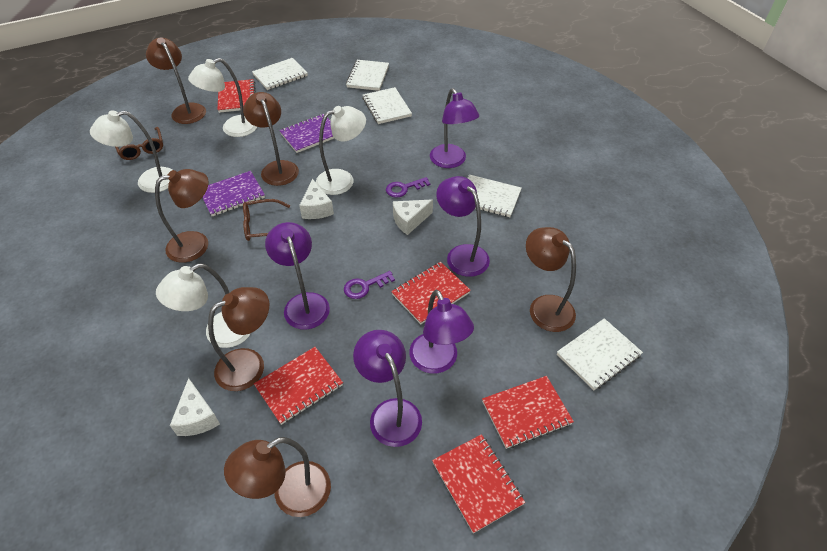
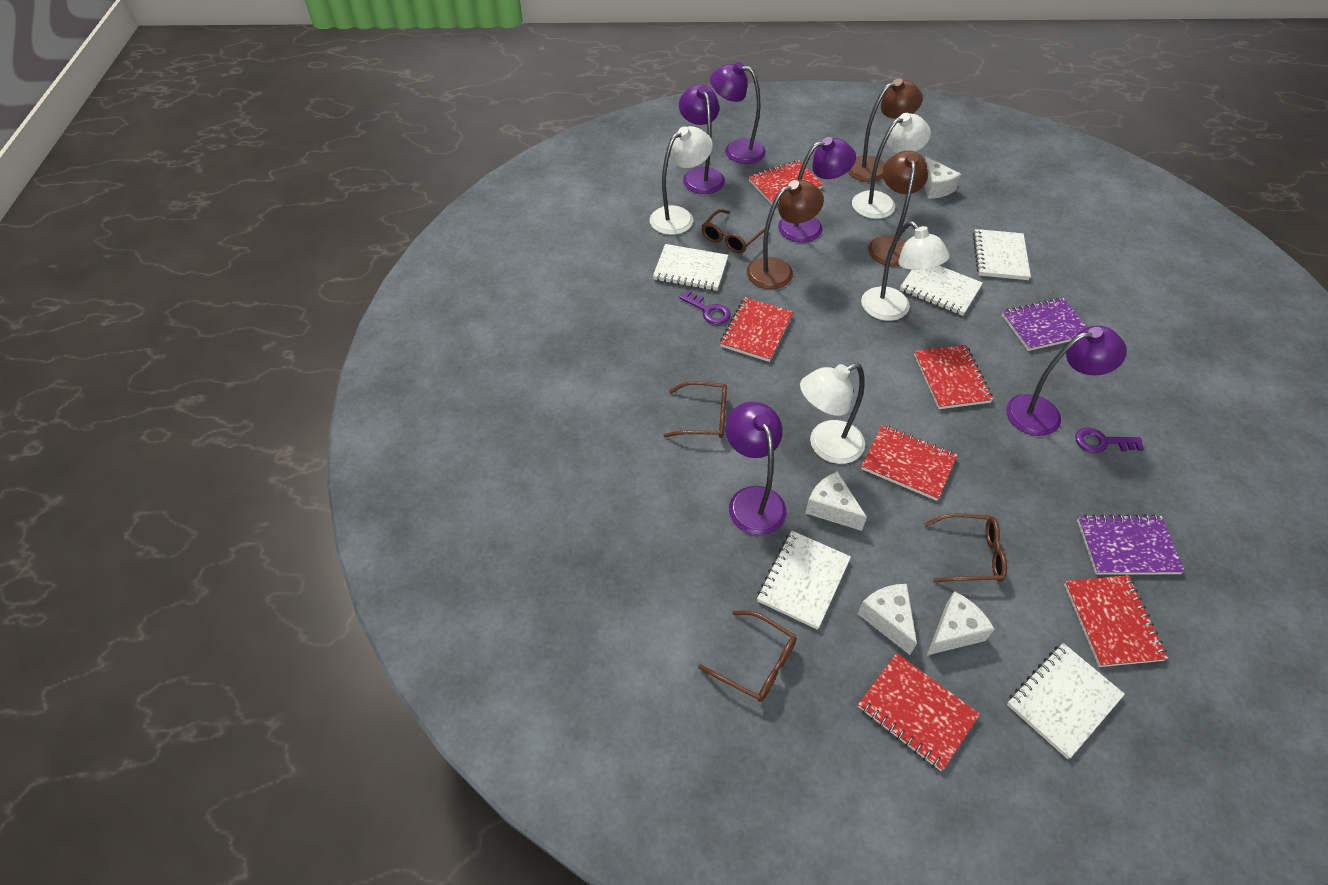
brown glasses: [115,127,163,160] [243,199,290,241] = 2 -> [663,381,727,438] [698,611,797,702] [702,209,765,253] [924,513,1007,583] = 4
brown lamp: [146,38,206,124] [155,169,209,263] [208,287,269,391] [224,437,331,517] [243,92,299,186] [526,227,576,332] = 6 -> [747,180,824,289] [848,78,923,182] [868,151,928,266] = 3
red notebook: [217,79,255,113] [254,347,343,425] [391,262,471,324] [432,434,525,533] [482,376,574,449] = 5 -> [720,297,793,362] [749,160,824,205] [858,653,980,771] [861,425,957,501] [914,345,993,409] [1064,575,1168,667] = 6
white cheese: [170,378,220,436] [299,179,334,219] [393,199,433,235] = 3 -> [805,471,867,531] [858,584,917,655] [924,156,961,199] [927,591,994,655] = 4

